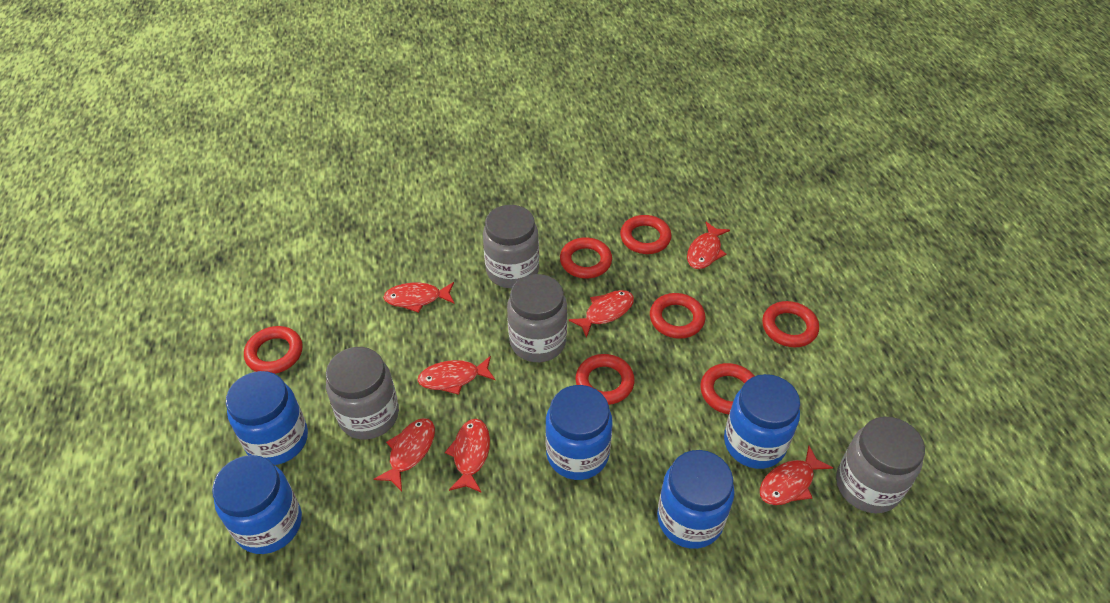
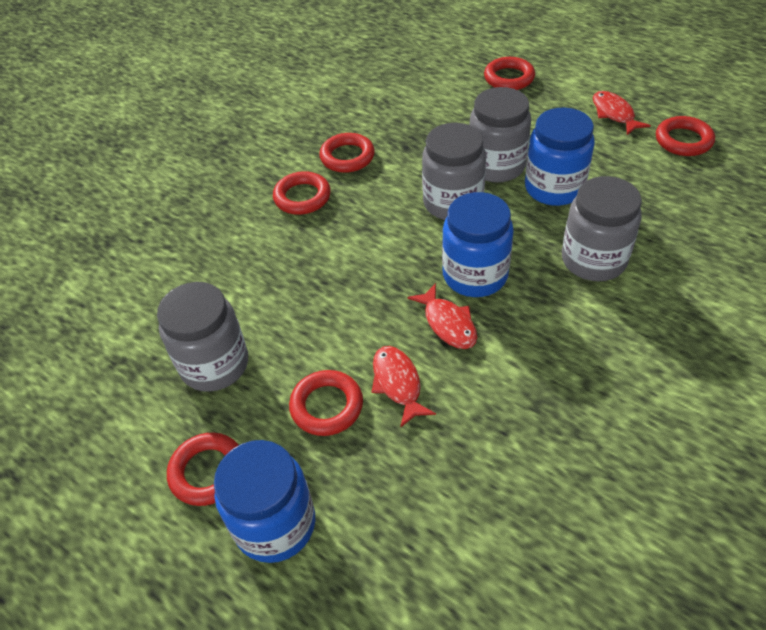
blue jar: [212,455,302,554] [226,371,308,465] [545,385,613,480] [657,450,734,549] [724,374,800,469] = 5 -> [214,440,315,563] [442,192,514,297] [525,108,595,206] = 3
red fish: [374,418,435,491] [383,282,455,313] [417,356,496,395] [445,419,490,493] [568,290,634,338] [687,222,730,269] [760,446,833,505] = 7 -> [372,346,436,428] [407,283,477,349] [593,91,651,135] = 3
red ring: [244,326,303,374] [560,237,612,278] [575,354,635,405] [620,215,672,254] [650,293,705,339] [700,363,755,414] [762,301,819,347] = 7 -> [167,432,239,506] [273,171,331,215] [289,370,363,436] [319,133,375,173] [484,57,535,90] [656,116,715,156] = 6

